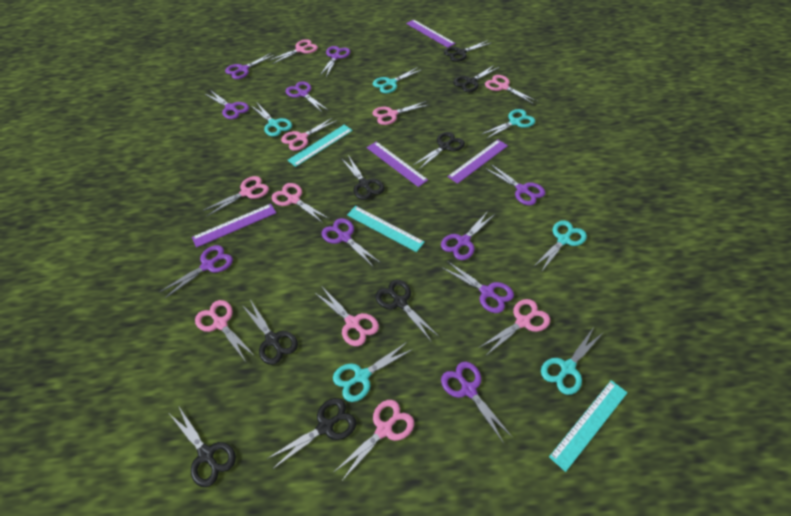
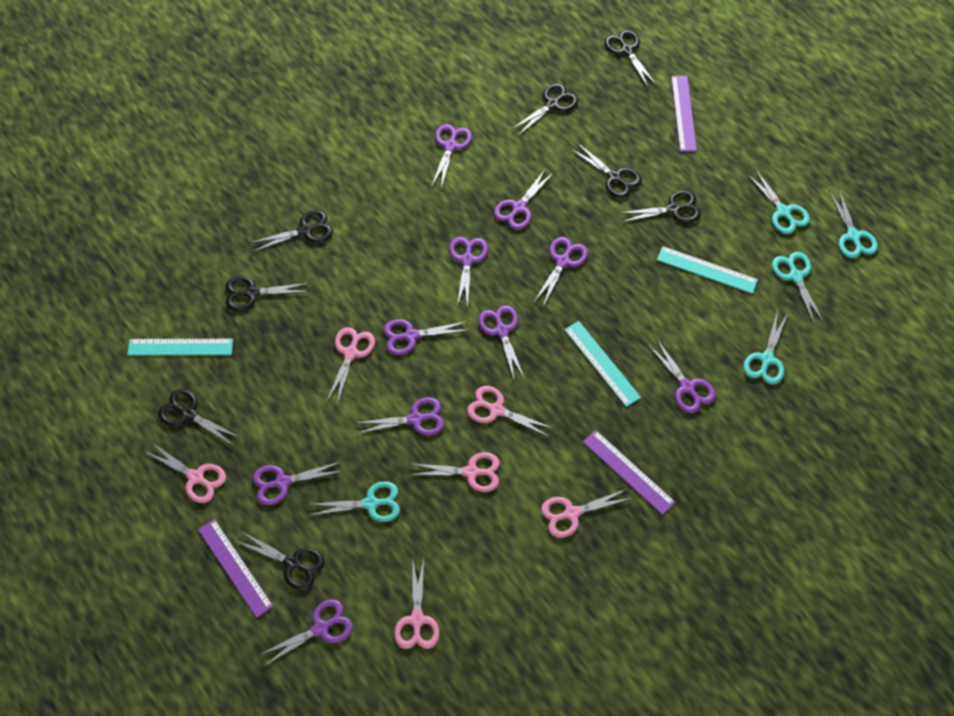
pink scissors: [195,300,255,362] [203,176,269,216] [268,39,318,64] [272,183,330,223] [281,118,337,151] [314,287,379,346] [334,400,414,482] [373,101,430,125] [479,299,550,355] [485,75,537,104] = 10 -> [144,443,226,503] [327,327,375,404] [394,557,440,649] [410,452,500,492] [467,386,554,437] [541,489,632,538] = 6
purple ruler: [192,204,276,248] [367,141,428,187] [406,20,455,48] [447,140,508,184] = 4 -> [198,519,273,618] [583,430,675,515] [671,76,697,151] = 3
turquoise scissors: [250,103,292,137] [333,342,413,402] [373,67,423,93] [482,109,535,139] [533,220,587,272] [541,327,603,395] = 6 -> [308,481,400,522] [743,310,788,384] [747,169,810,234] [772,252,824,324] [829,190,878,258] = 5

